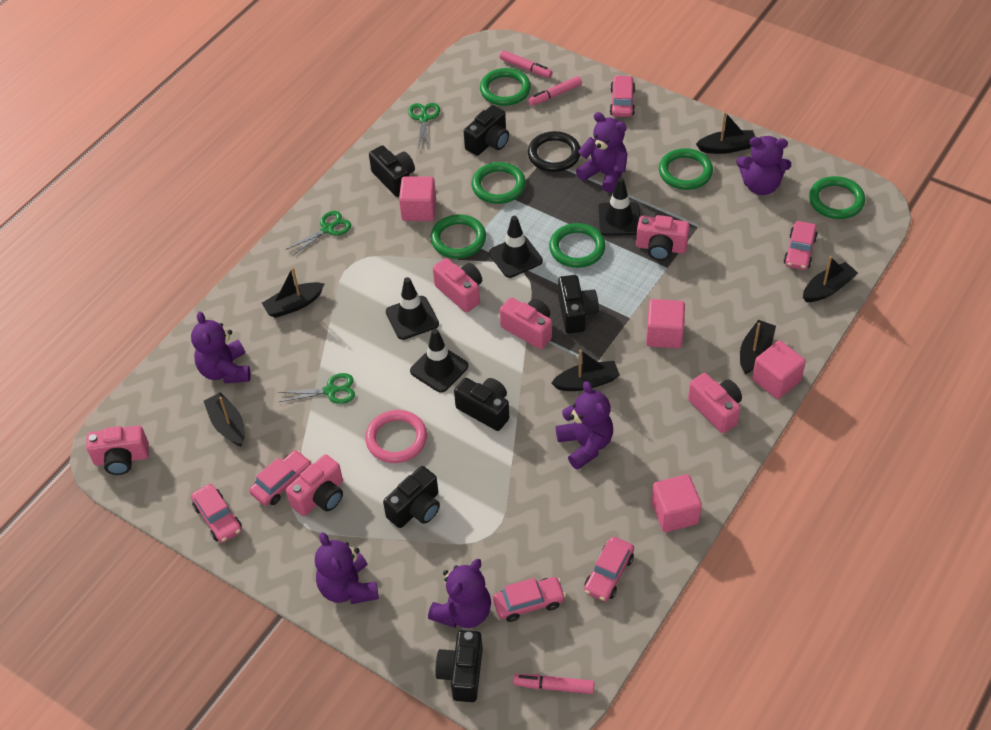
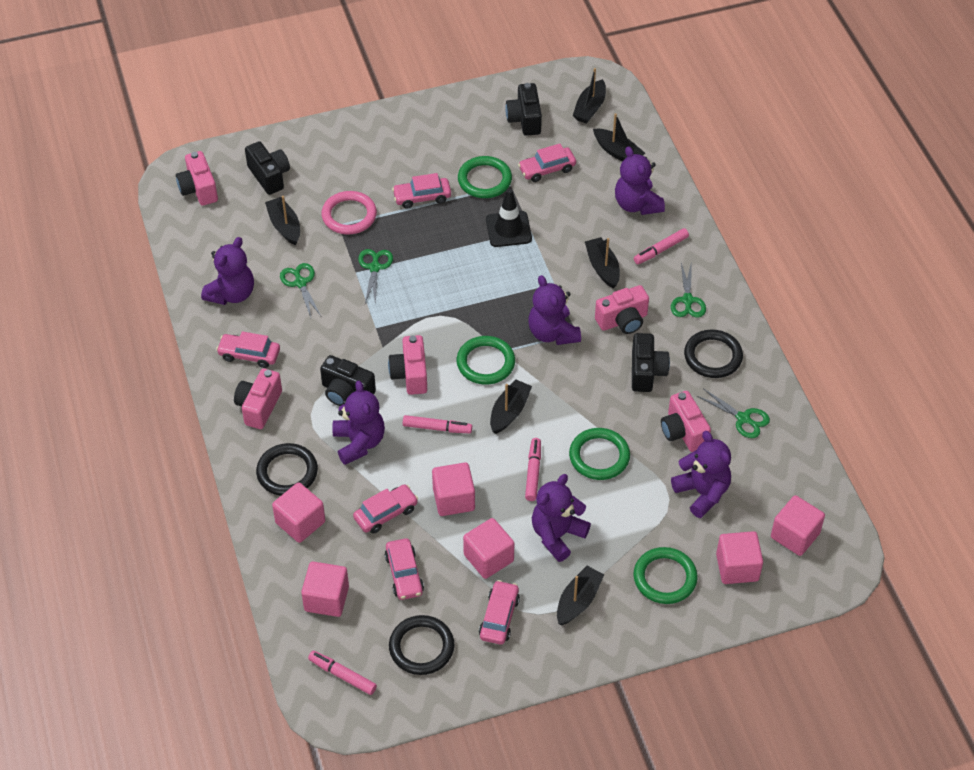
black camera: [369,145,415,197] [383,466,440,528] [435,630,483,702] [454,378,509,431] [464,105,509,156] [558,275,599,334] = 6 -> [245,141,290,195] [320,355,376,406] [505,83,542,136] [632,333,670,392] = 4
black ring: [528,131,580,172] = 1 -> [256,443,318,496] [389,615,454,675] [684,329,743,378] = 3
black traffic cone: [386,277,439,340] [410,329,468,393] [489,216,543,278] [597,177,640,235] = 4 -> [486,189,532,247] = 1
green ring: [430,215,486,259] [472,162,526,204] [480,68,531,106] [549,223,606,268] [659,148,713,190] [809,176,865,219] = 6 -> [457,336,515,385] [458,156,512,198] [569,428,630,480] [633,547,698,604] = 4
green scissors: [278,373,355,404] [285,211,351,256] [408,103,440,149] = 3 -> [280,263,321,317] [358,249,393,306] [671,263,706,318] [697,388,770,438] = 4
pink camera: [86,425,149,475] [286,454,343,516] [433,258,482,312] [500,297,552,349] [636,215,690,261] [688,373,742,433] = 6 -> [176,151,218,206] [234,368,282,429] [388,335,427,395] [595,285,649,334] [661,391,711,452] = 5
pink cube: [399,176,436,221] [646,299,685,348] [651,474,702,532] [752,340,806,399] = 4 -> [272,482,325,543] [301,562,349,617] [432,462,475,516] [463,518,514,579] [716,531,763,584] [771,495,825,556] = 6
pink marker: [500,50,553,78] [513,674,594,694] [528,76,582,106] = 3 -> [308,651,377,695] [403,415,472,433] [525,438,541,501] [634,228,689,264] = 4

